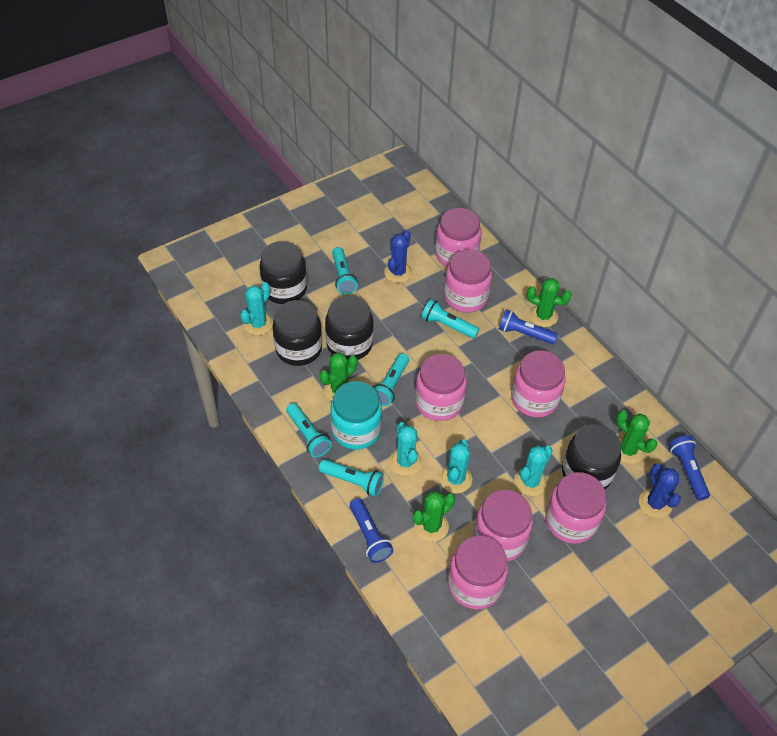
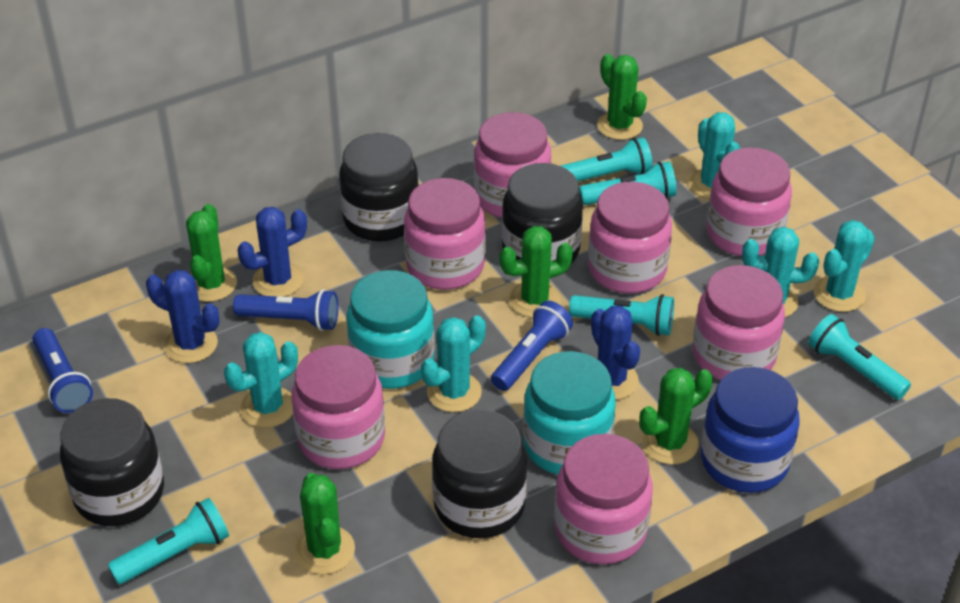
blue cactus: [384,230,412,283] [639,463,681,518] = 2 -> [146,270,220,363] [237,207,307,297] [591,306,640,400] = 3
blue jar: none = 0 -> [701,367,800,493] = 1
green cactus: [320,352,358,401] [413,491,455,542] [527,278,572,327] [617,410,657,464] = 4 -> [186,204,237,302] [295,473,355,574] [500,226,573,318] [597,54,647,140] [640,368,713,465] = 5
turquoise cactus: [240,282,273,335] [389,422,422,476] [439,440,472,493] [514,446,553,496] = 4 -> [224,332,298,428] [421,315,486,412] [689,112,741,199] [742,227,819,317] [814,220,875,312] = 5
turquoise jar: [330,381,382,450] = 1 -> [347,270,434,389] [523,351,616,475] = 2

